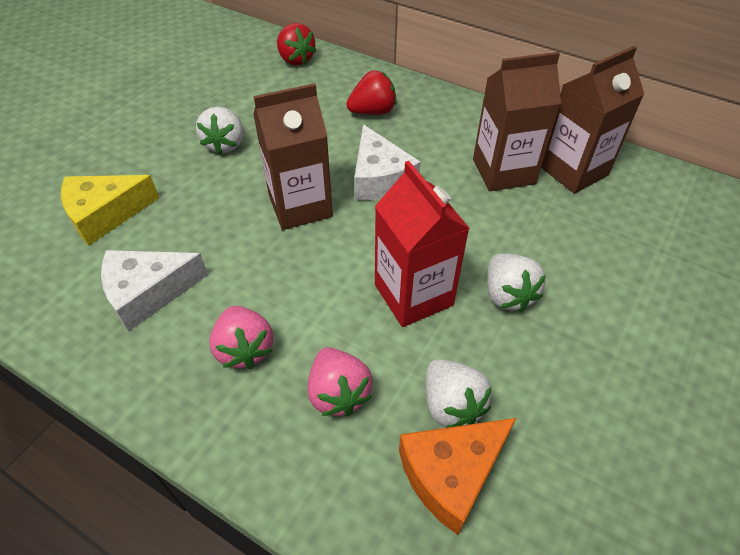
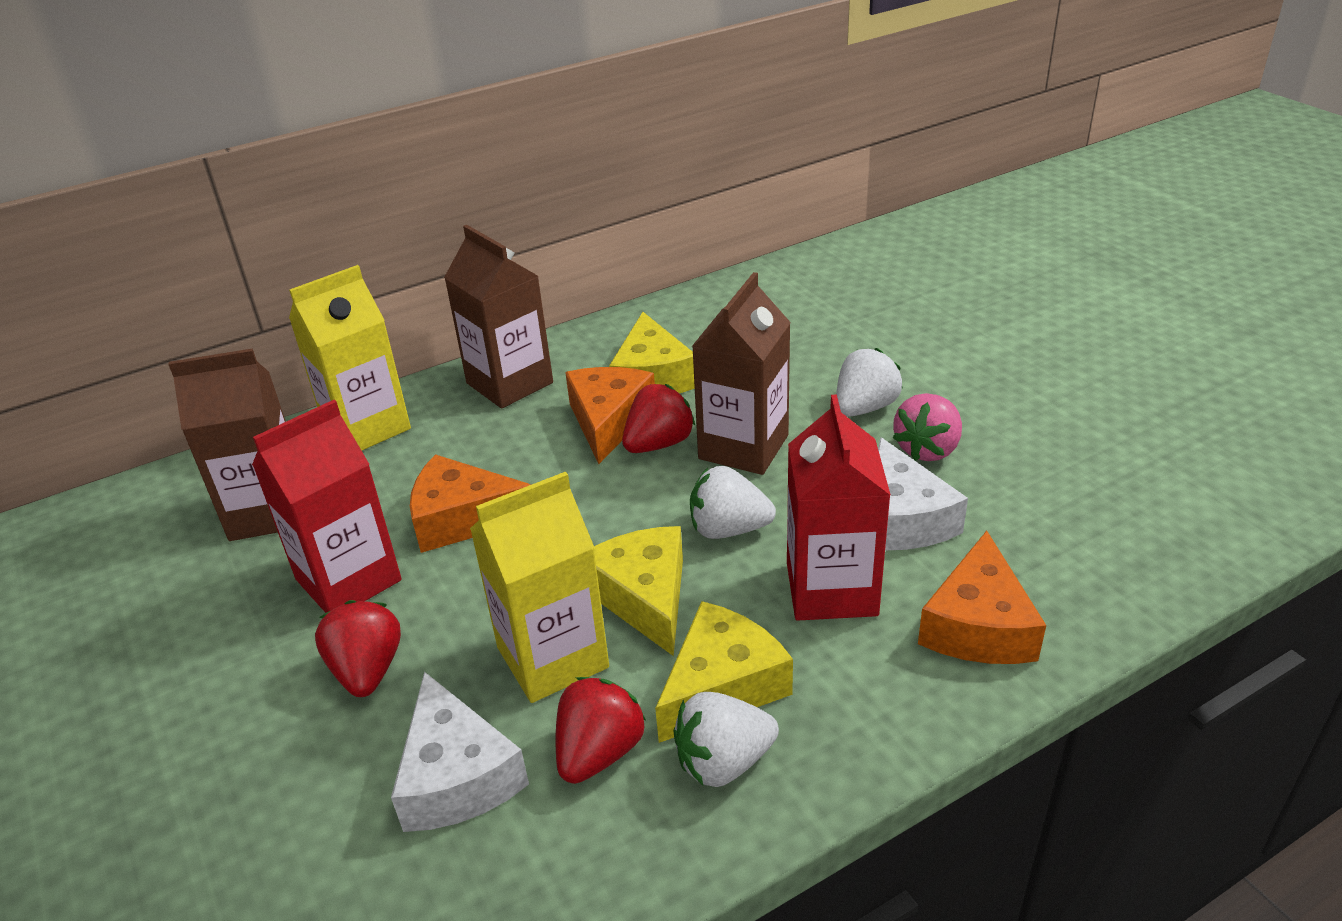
orange cheese: [399,418,516,535] = 1 -> [410,454,531,553] [565,367,655,464] [918,531,1046,664] = 3
pink strawberry: [209,306,273,369] [308,347,372,416] = 2 -> [893,393,962,461] = 1
red carton: [375,161,470,327] = 1 -> [252,400,402,613] [787,394,891,621] = 2
red strawberry: [277,23,316,66] [346,70,397,115] = 2 -> [315,600,401,697] [556,677,646,784] [622,384,695,453] = 3
yellow carton: none = 0 -> [289,265,411,451] [470,472,609,703] = 2
yellow cheese: [61,175,159,245] = 1 -> [594,526,683,656] [609,312,695,393] [655,601,793,743] = 3

